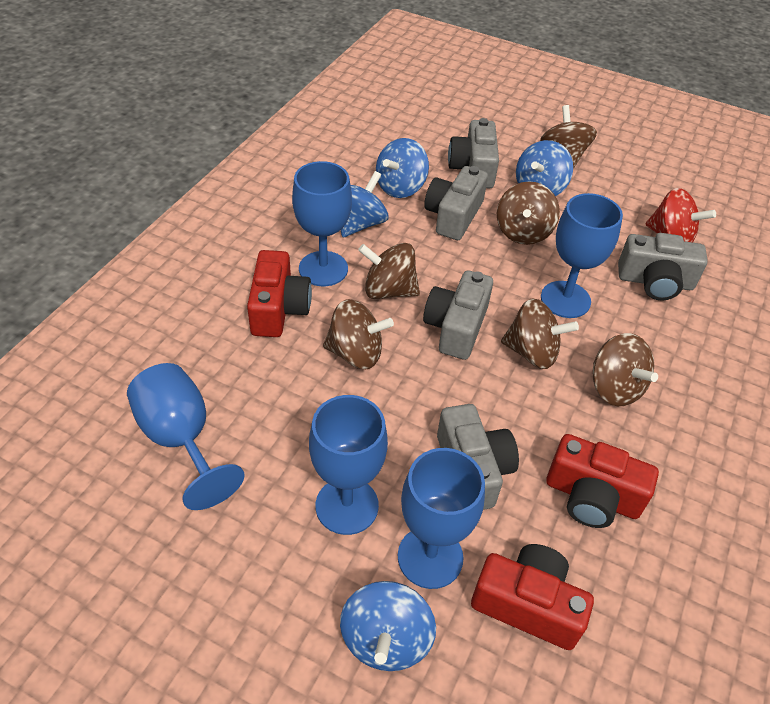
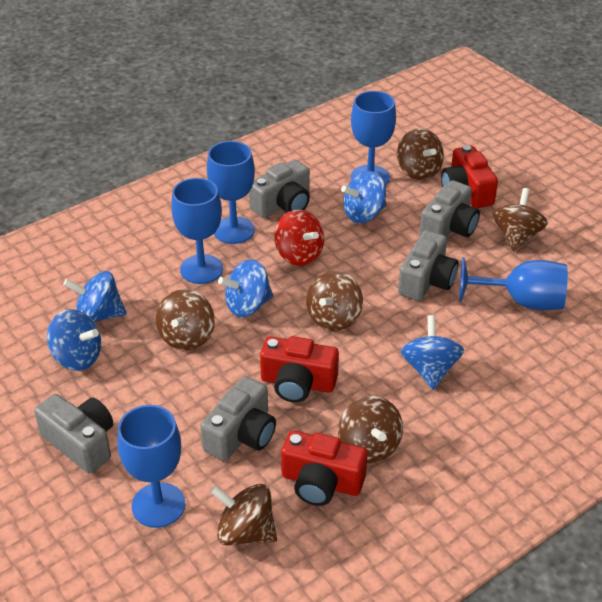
blue spinning top: [340,581,436,671] [341,171,389,237] [376,138,429,198] [516,140,573,196] = 4 -> [47,309,101,371] [63,271,127,322] [218,259,273,317] [341,171,386,223] [401,315,464,390] = 5

